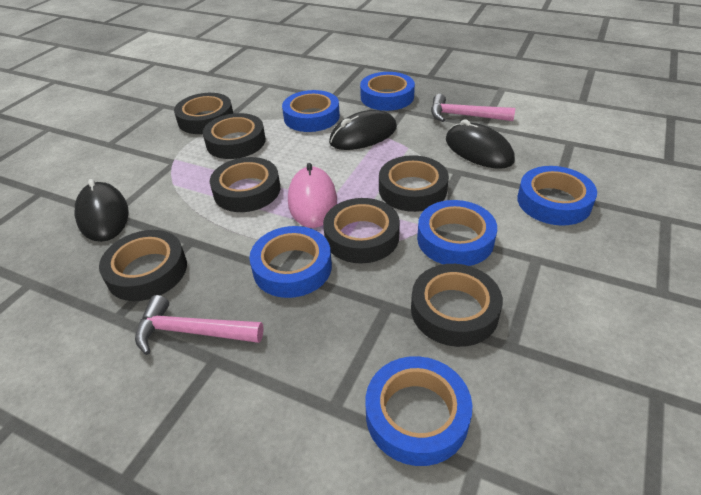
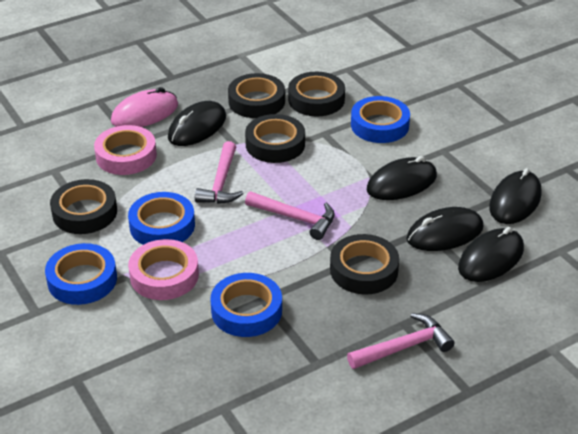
black mouse: [75,179,129,242] [329,110,397,150] [446,119,515,169] = 3 -> [168,101,226,146] [366,156,437,200] [406,207,483,251] [458,227,524,282] [489,168,542,224] = 5
black tape: [99,230,187,301] [174,93,233,134] [203,113,266,159] [210,157,280,212] [323,198,400,263] [379,155,449,212] [411,264,503,347] = 7 -> [50,179,117,234] [228,73,285,118] [245,114,305,163] [288,72,345,117] [330,234,399,294] = 5
blue tape: [249,226,332,298] [282,90,340,132] [360,72,415,111] [366,356,472,466] [417,200,497,266] [517,166,597,225] = 6 -> [45,243,117,305] [128,192,195,245] [210,273,282,337] [351,96,410,143] = 4
pink hammer: [135,295,264,355] [431,94,515,122] = 2 -> [195,141,244,204] [245,192,335,240] [347,313,455,369] = 3
pink tape: none = 0 -> [94,125,157,175] [128,239,199,300] = 2

